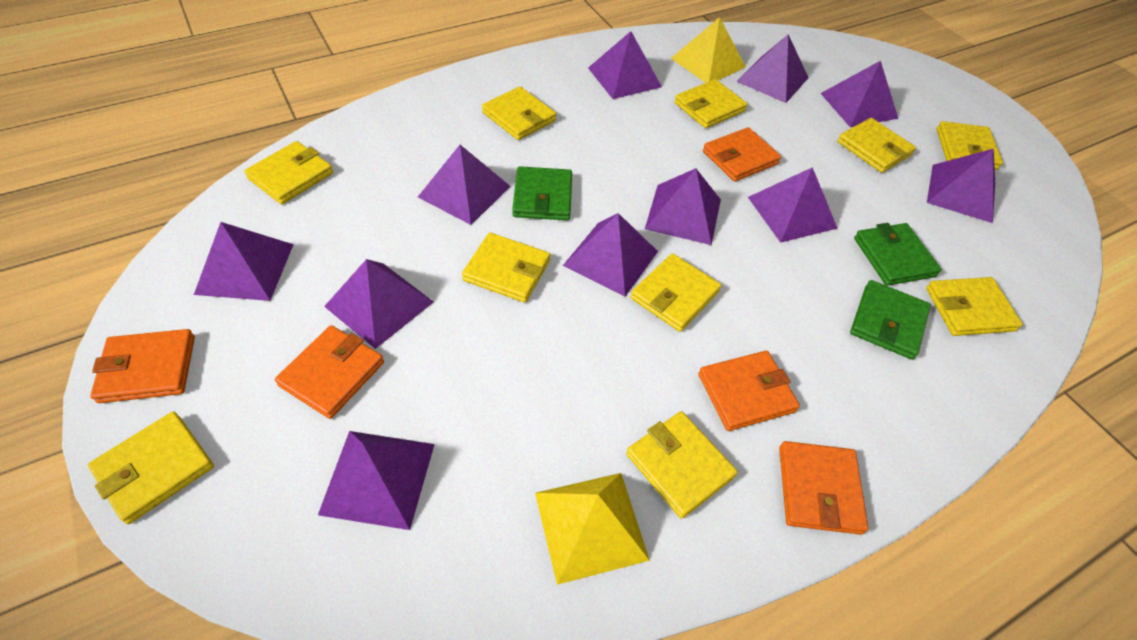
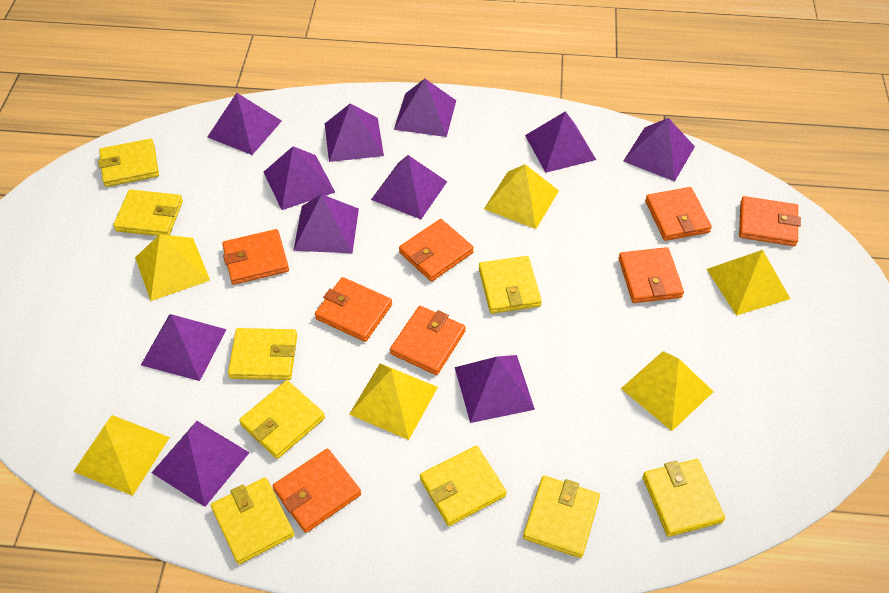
green wallet: [512,166,572,220] [850,280,931,360] [854,223,942,286] = 3 -> none = 0
orange wallet: [90,329,195,403] [275,325,384,419] [698,351,800,431] [703,127,781,182] [779,441,869,535] = 5 -> [222,229,289,285] [273,449,361,533] [315,277,392,342] [390,306,466,375] [399,219,474,282] [619,247,684,303] [645,187,712,241] [739,196,801,246] = 8
yellow pyramid: [535,473,650,585] [671,17,746,83] = 2 -> [73,415,170,496] [135,234,210,301] [349,363,438,440] [484,164,559,229] [621,351,714,431] [707,250,790,316] = 6
yellow wallet: [88,411,214,524] [244,141,333,204] [462,233,550,303] [482,86,556,140] [626,411,738,519] [631,253,721,332] [674,79,747,128] [837,118,916,173] [926,277,1023,336] [936,121,1003,170] = 10 -> [98,139,159,187] [113,189,183,236] [211,477,294,564] [228,328,297,380] [239,380,325,459] [420,446,507,526] [479,256,542,314] [523,476,600,558] [642,459,725,537] = 9

